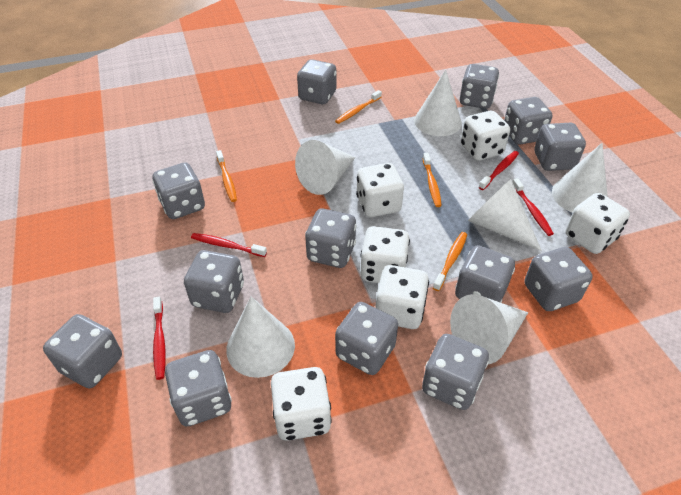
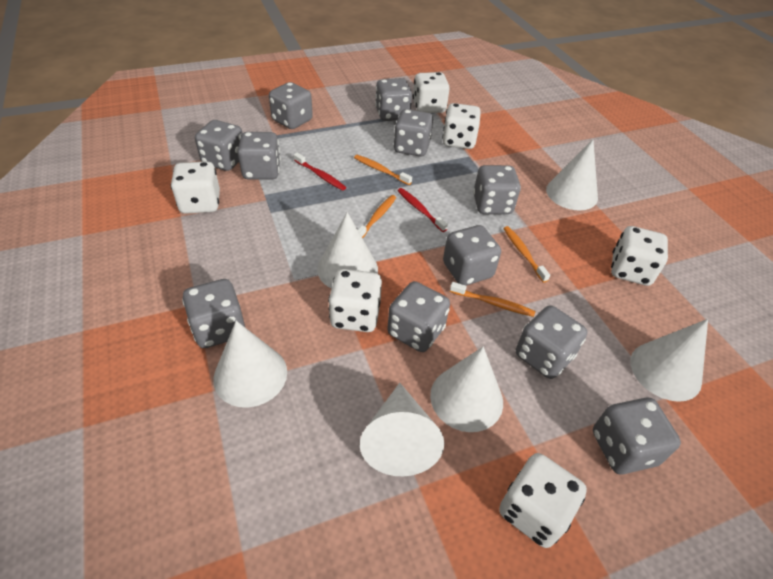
grey dice: [43,314,122,388] [153,163,205,219] [165,350,232,426] [184,250,244,313] [297,59,337,104] [305,209,357,268] [335,302,398,375] [422,334,489,410] [455,245,515,303] [460,64,499,109] [504,97,552,145] [524,247,592,311] [534,123,586,171] = 13 -> [182,279,245,348] [195,120,242,171] [237,132,281,179] [269,82,313,129] [375,78,412,121] [387,281,450,352] [393,109,433,157] [443,225,501,285] [473,165,521,214] [516,305,587,379] [593,397,681,475] = 11
red toothbrush: [153,297,166,380] [191,233,267,257] [479,151,519,190] [513,178,554,236] = 4 -> [294,153,346,191] [397,188,448,232] = 2

